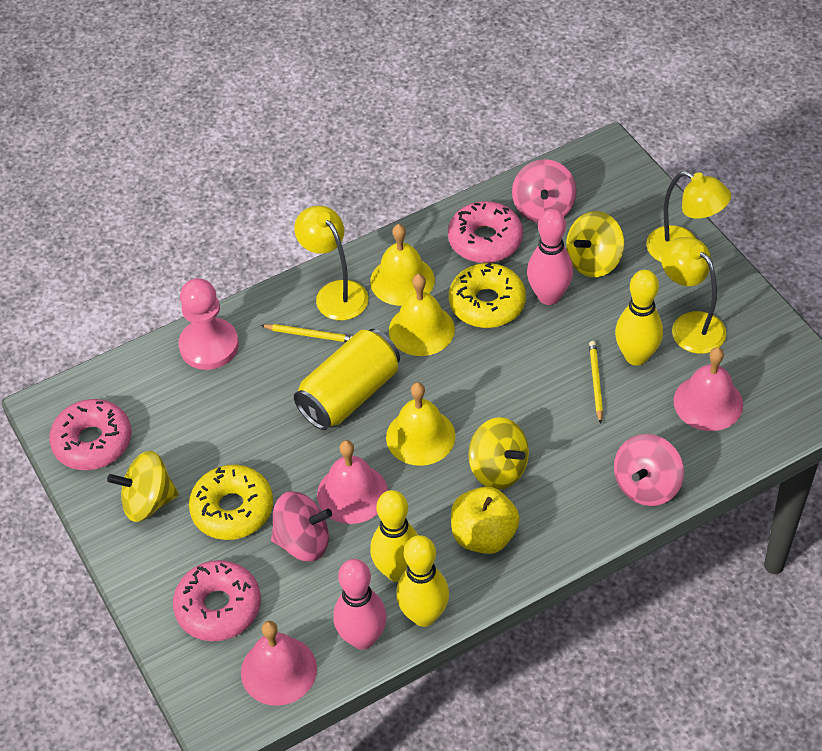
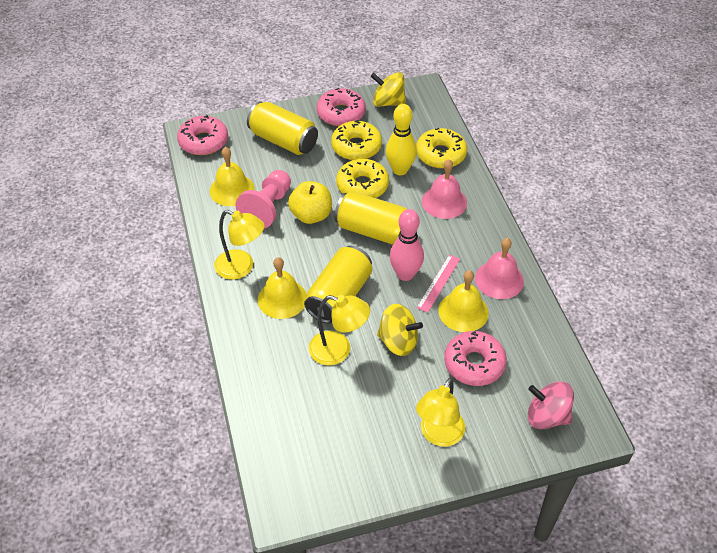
pink bell: [241,621,317,706] [317,440,388,524] [674,347,743,431] = 3 -> [422,159,467,219] [475,238,524,299] = 2
pink bowling pin: [333,559,387,650] [527,209,573,305] = 2 -> [390,209,424,281] = 1
pink ruler: none = 0 -> [417,255,460,313] = 1
pink spinning top: [271,491,332,561] [512,159,577,223] [614,434,684,506] = 3 -> [528,381,574,429] = 1
yellow bowling pin: [370,490,418,582] [396,535,449,627] [615,270,663,366] = 3 -> [386,104,417,175] = 1
yellow can: [294,329,400,430] = 1 -> [247,101,318,155] [304,246,372,323] [334,191,407,245] = 3
yellow donut: [189,465,273,540] [449,263,526,328] = 2 -> [331,120,382,160] [336,159,389,198] [416,128,467,169] = 3
yellow pencil: [260,324,353,342] [589,341,603,424] = 2 -> none = 0
yellow spinning top: [107,451,179,522] [468,417,529,490] [566,211,624,277] = 3 -> [371,72,406,107] [377,304,423,356] = 2

